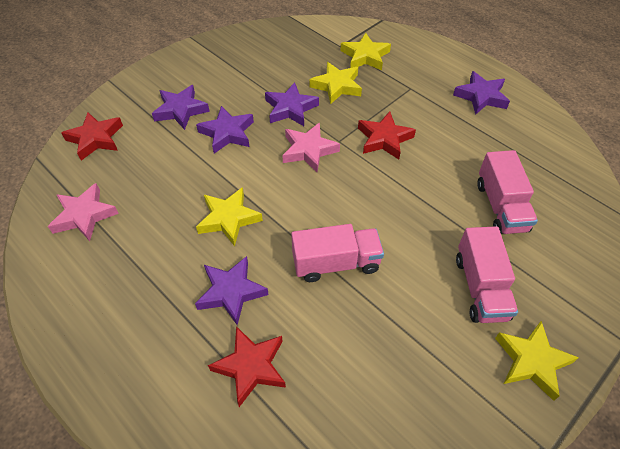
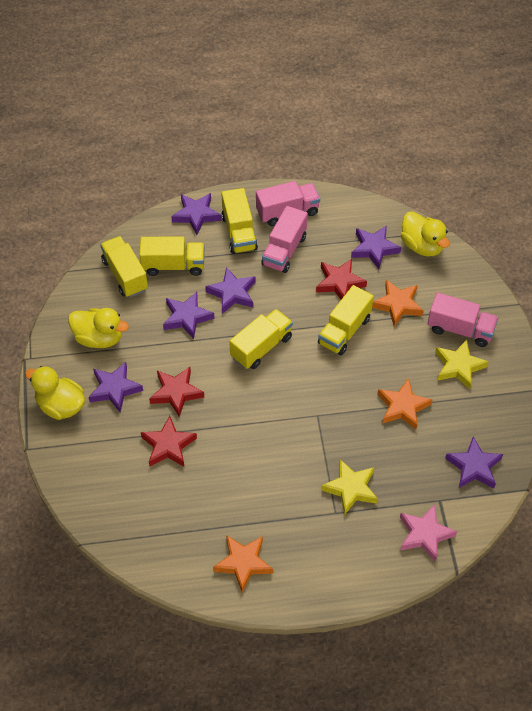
orange star: none = 0 -> [213,535,273,592] [372,280,424,326] [378,378,433,430] = 3
pink star: [48,183,119,241] [282,122,340,172] = 2 -> [400,504,457,562] = 1
purple star: [152,85,210,130] [195,256,269,325] [196,106,254,153] [265,82,319,126] [453,71,510,115] = 5 -> [89,362,143,412] [163,292,215,339] [171,193,221,235] [205,267,256,314] [351,225,401,269] [445,437,503,488] = 6
yellow duck: none = 0 -> [25,366,85,420] [68,308,129,348] [401,211,450,256] = 3
yellow star: [196,187,263,246] [309,62,362,104] [340,33,391,70] [495,321,579,401] = 4 -> [321,459,378,515] [435,340,488,389] = 2
yellow truck: none = 0 -> [100,236,148,297] [139,236,204,276] [221,188,258,254] [229,309,293,369] [318,285,374,355] = 5

